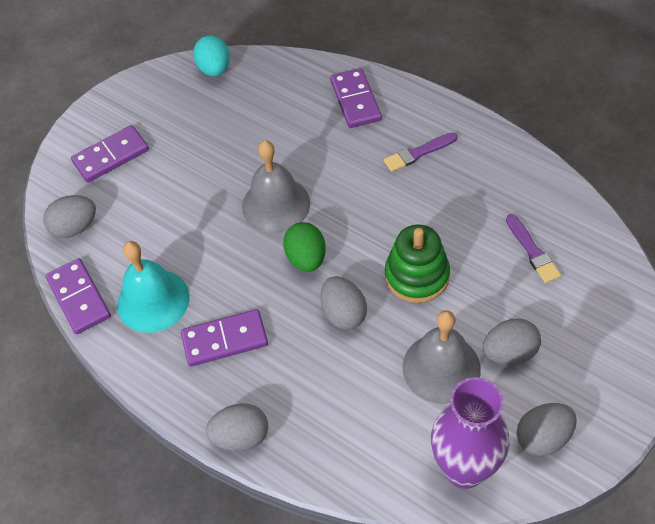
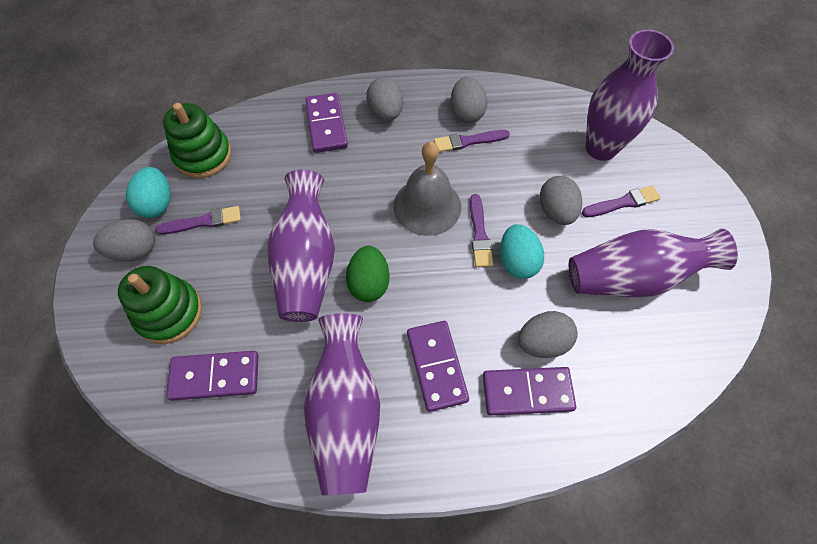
green stacking toy: [385,224,450,303] = 1 -> [118,266,202,344] [163,103,232,178] = 2
grey bell: [242,140,310,233] [402,310,481,404] = 2 -> [393,142,461,236] = 1
purple brush: [384,132,458,172] [506,214,561,283] = 2 -> [156,206,241,235] [434,130,510,152] [470,194,493,267] [582,185,661,217] = 4
purple vase: [431,377,509,489] = 1 -> [267,170,335,322] [304,313,380,495] [569,229,738,297] [586,30,674,161] = 4
turquoise bell: [117,241,189,333] = 1 -> none = 0
turquoise egg: [193,35,230,77] = 1 -> [126,167,171,218] [500,224,544,279] = 2

